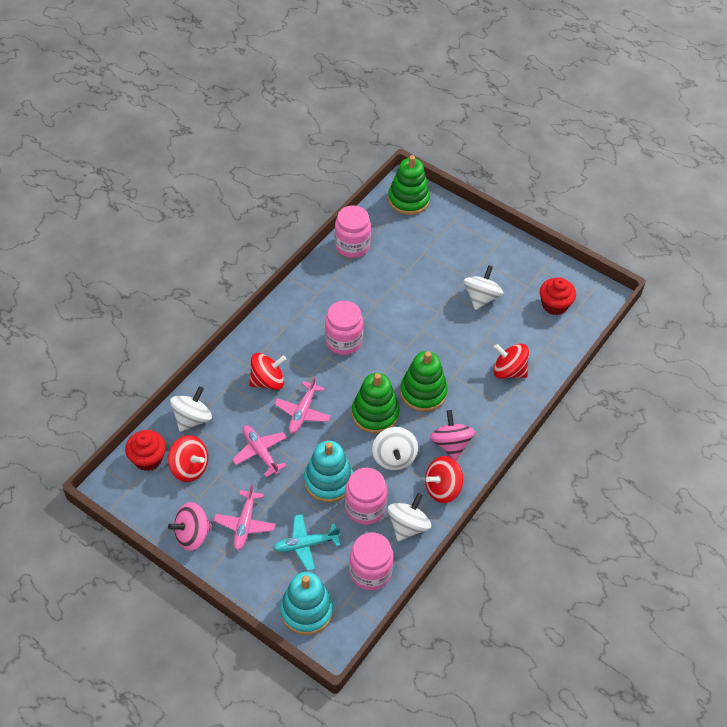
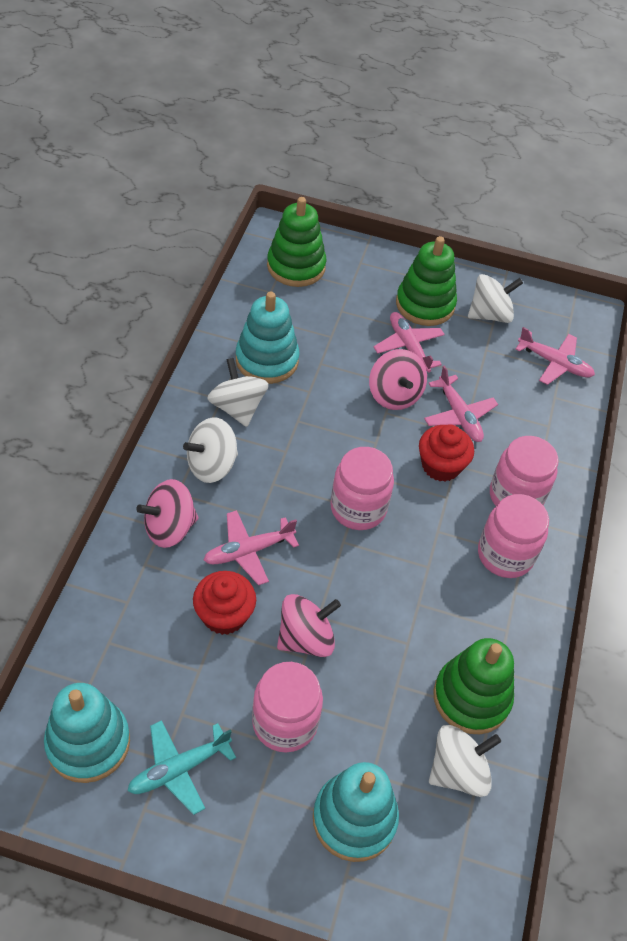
pink plane: [214,484,275,551] [232,425,287,477] [274,376,330,434] = 3 -> [204,510,299,585] [374,312,445,373] [424,365,498,442] [515,327,595,385] = 4
pink spinning top: [168,502,212,551] [430,410,475,460] = 2 -> [136,479,198,548] [277,594,341,657] [369,349,427,410] = 3
red spinning top: [168,435,208,482] [249,353,286,390] [425,456,463,503] [493,344,529,379] = 4 -> none = 0
turquoise stacking toy: [280,572,333,635] [304,441,353,503] = 2 -> [44,683,130,783] [236,292,300,384] [313,762,399,862] = 3

